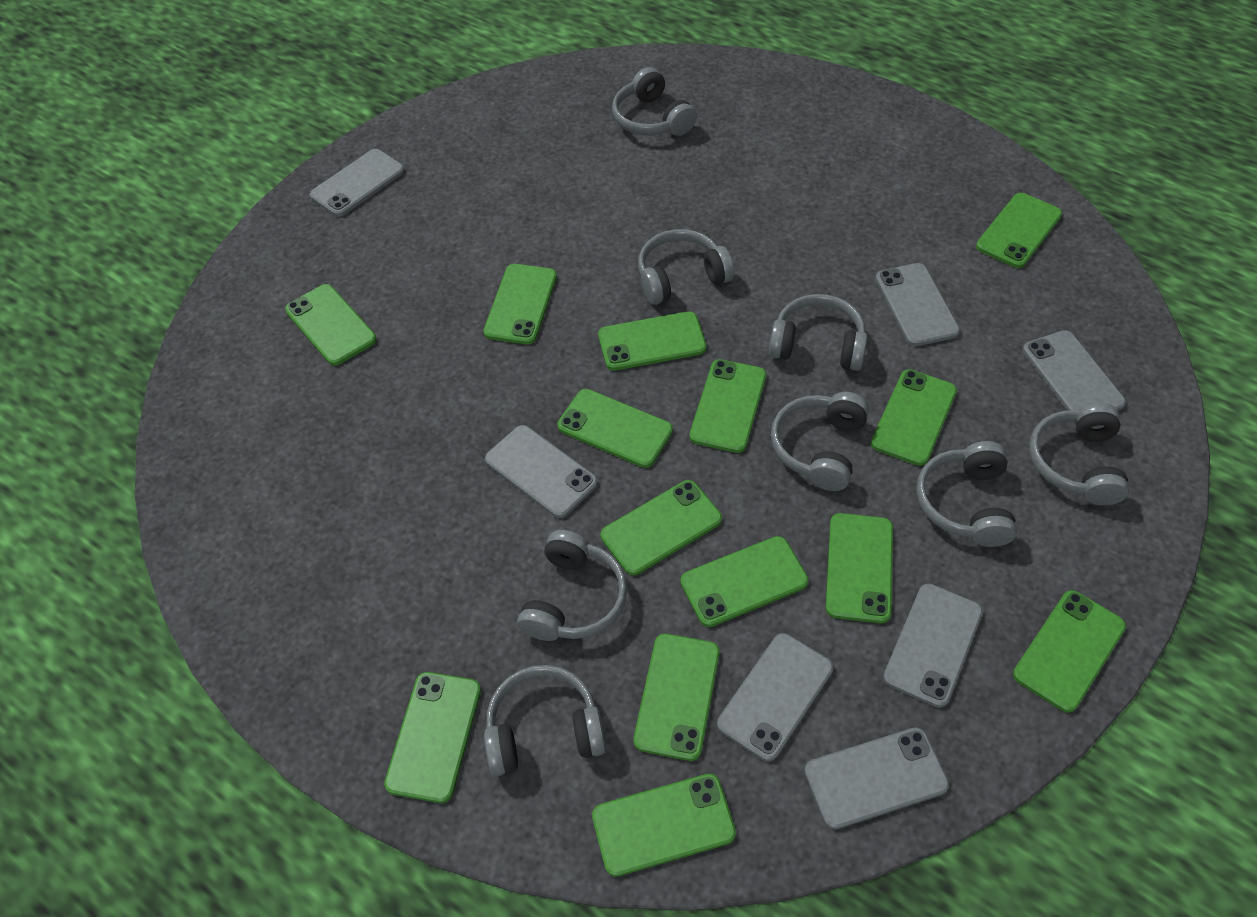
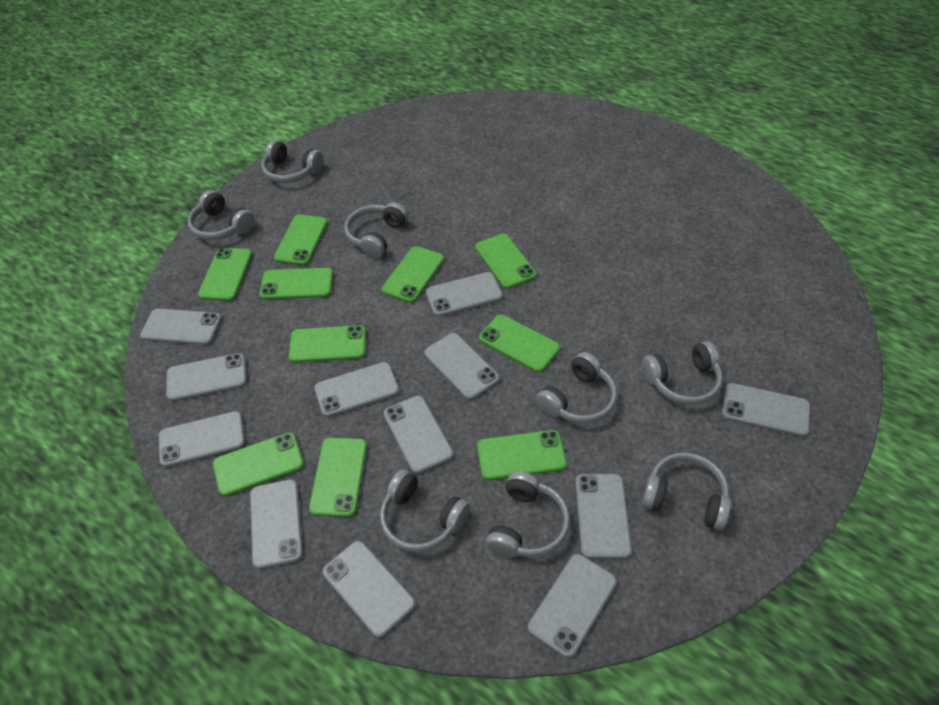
green phone: [285,284,377,366] [384,672,481,803] [484,264,557,344] [557,389,673,468] [592,773,736,877] [598,311,706,371] [601,480,722,575] [634,634,720,761] [680,536,809,627] [689,359,766,453] [826,513,893,623] [871,369,957,466] [976,193,1062,268] [1013,590,1126,713] = 14 -> [198,248,252,301] [213,432,304,496] [259,268,333,300] [274,215,328,265] [289,325,366,363] [309,438,367,517] [382,246,444,303] [475,234,537,289] [477,430,567,480] [479,314,560,372] = 10
grey phone: [310,149,405,217] [485,425,598,518] [717,633,833,762] [804,727,949,829] [875,263,960,346] [883,583,983,708] [1023,330,1126,411] = 7 -> [140,309,222,345] [158,411,245,467] [166,353,247,401] [250,479,303,569] [314,362,399,417] [322,541,415,638] [384,396,453,474] [424,333,500,400] [426,272,503,316] [528,554,617,658] [575,474,632,559] [722,383,810,437] = 12

